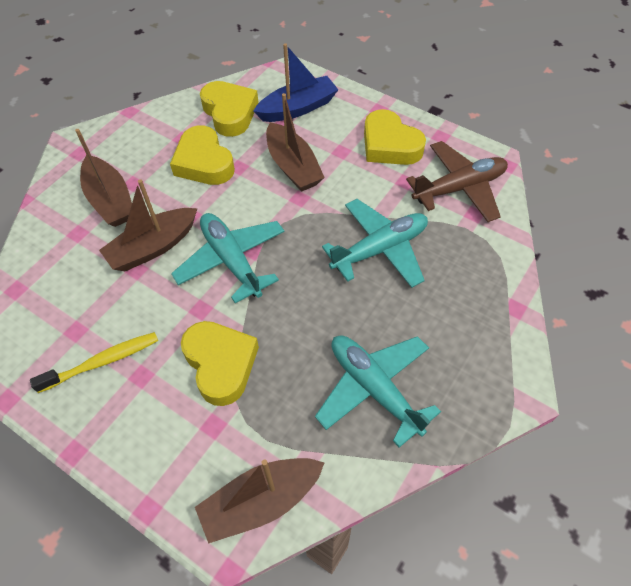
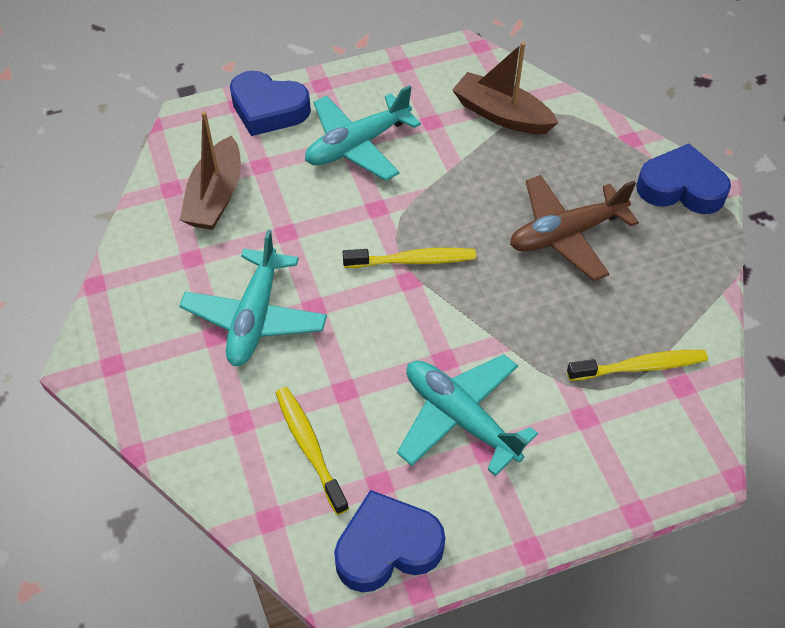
blue boat: [254,43,338,122] = 1 -> none = 0
blue heart: none = 0 -> [230,71,311,136] [334,490,445,592] [636,144,731,214] = 3
brown boat: [75,129,132,227] [99,179,198,271] [195,458,324,544] [266,93,325,192] = 4 -> [180,111,241,230] [452,42,558,134] = 2
yellow heart: [170,125,235,185] [181,321,259,406] [200,81,259,137] [364,109,426,165] = 4 -> none = 0
yellow toothbrush: [30,332,158,393] = 1 -> [276,387,349,515] [343,248,476,268] [567,350,708,381] = 3

